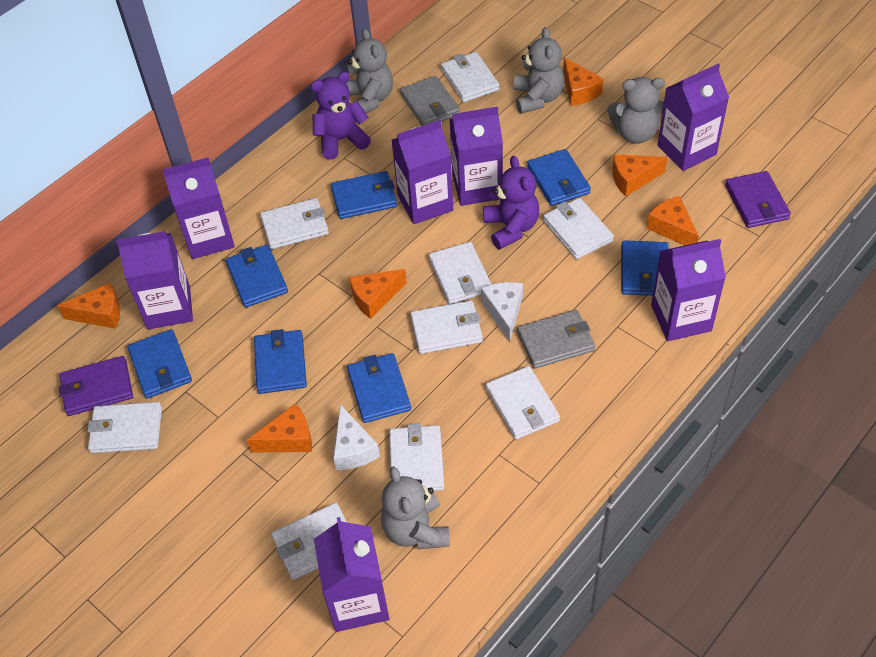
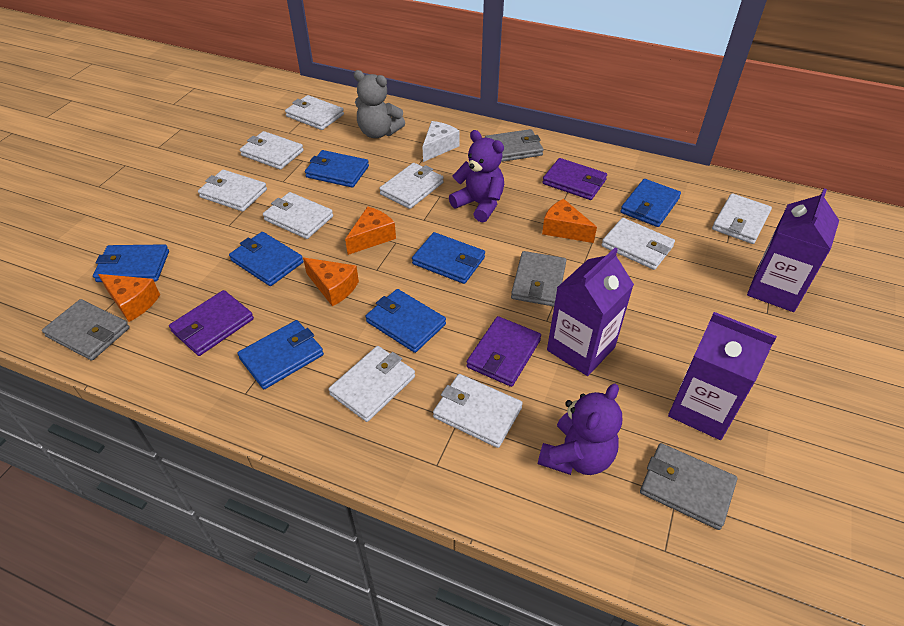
grey teddy bear: [346,28,393,114] [381,466,450,549] [514,27,564,114] [607,77,665,144] = 4 -> [354,70,405,138] = 1
grey wallet: [400,76,460,126] [517,310,595,369] = 2 -> [42,299,130,361] [485,129,544,162] [511,251,566,307] [640,443,737,530] = 4
orange cheese: [57,283,120,329] [247,403,312,453] [349,269,407,319] [563,57,603,106] [612,154,668,197] [647,196,699,245] = 6 -> [98,274,160,322] [303,258,359,306] [345,206,396,255] [542,199,597,243] = 4
purple carton: [116,231,193,329] [162,157,235,259] [314,517,389,632] [392,120,453,224] [450,107,503,206] [651,239,726,341] [658,64,729,171] = 7 -> [547,247,634,376] [668,312,777,440] [747,188,839,312] = 3
purple wallet: [59,356,133,416] [725,171,791,228] = 2 -> [169,290,254,356] [466,316,541,387] [542,158,607,200] = 3
white cheese: [333,404,380,470] [481,282,523,342] = 2 -> [422,121,460,162] = 1

